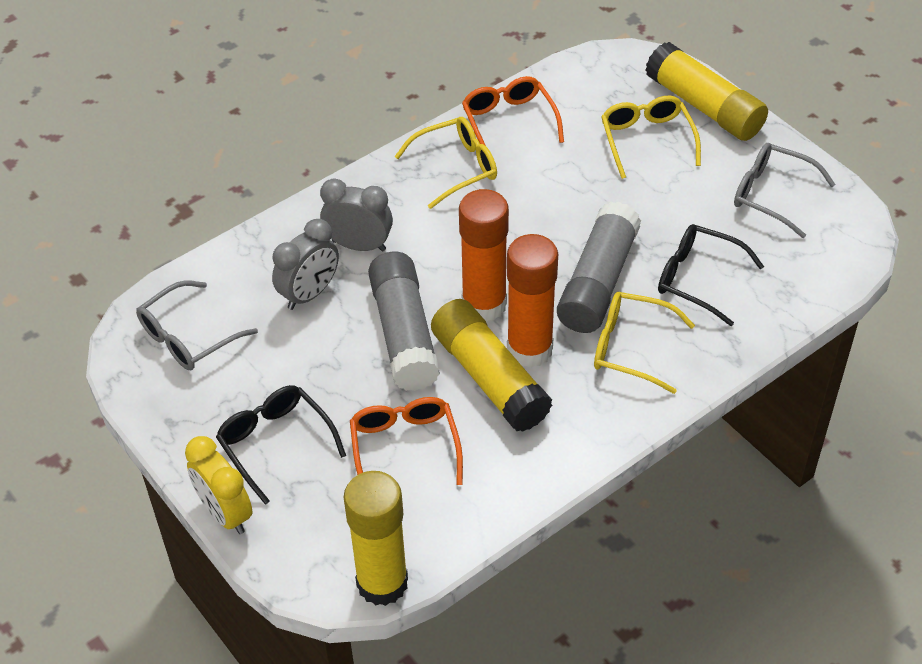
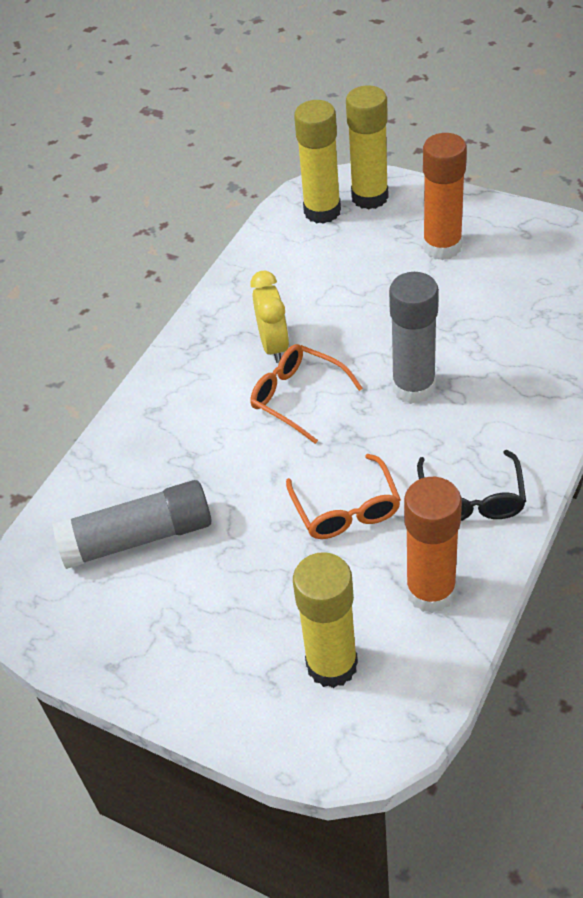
black glasses: [216,385,346,505] [658,224,764,326] = 2 -> [417,450,526,521] = 1
grey clock: [272,219,339,310] [320,178,393,252] = 2 -> none = 0
grey glasses: [136,280,258,370] [734,143,836,238] = 2 -> none = 0
yellow glasses: [394,117,497,209] [594,292,695,394] [601,96,701,179] = 3 -> none = 0

